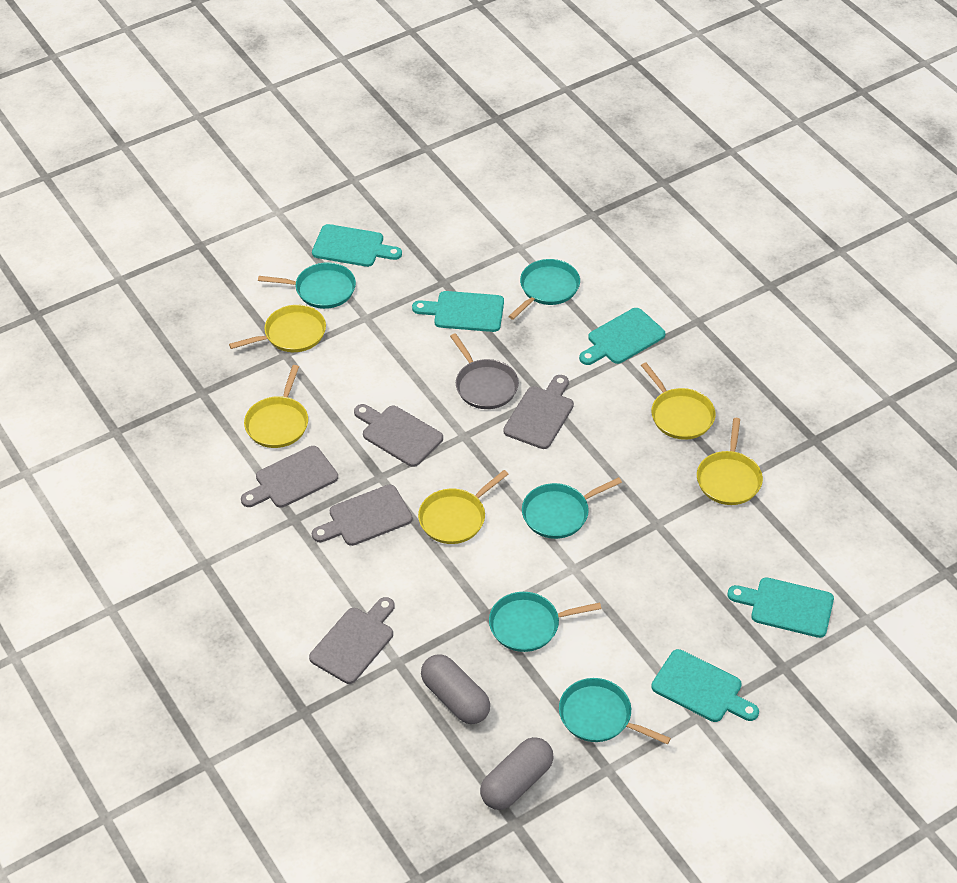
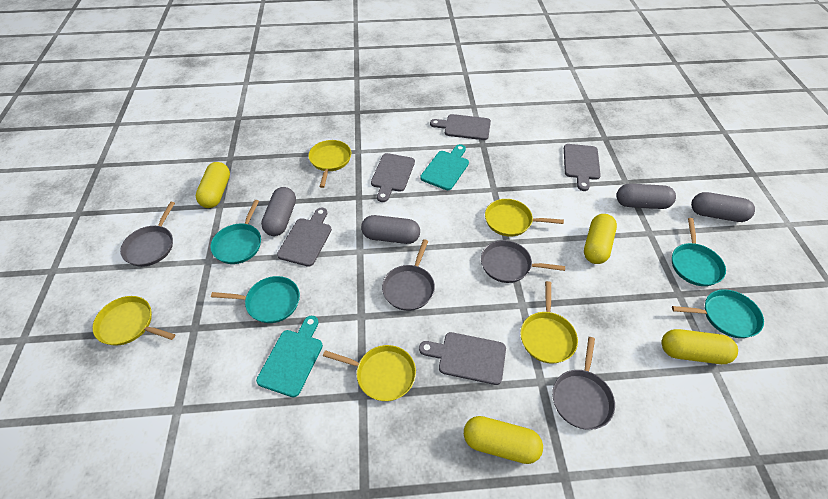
grey capsule: [421,654,490,724] [480,737,553,810] = 2 -> [261,187,296,236] [361,215,420,244] [616,184,676,209] [691,192,755,222] = 4
grey pan: [450,333,519,409] = 1 -> [120,202,175,267] [382,239,435,311] [481,240,565,283] [552,337,615,430] = 4
turquoise cutting board: [312,224,402,267] [412,291,504,332] [579,308,666,365] [651,649,759,722] [728,577,834,638] = 5 -> [256,316,323,397] [420,144,469,190] = 2
turquoise pan: [258,263,356,309] [489,592,601,652] [508,259,580,320] [522,477,622,539] [559,678,671,745] = 5 -> [210,200,261,264] [211,276,300,323] [672,218,726,286] [672,289,764,338] = 4
yellow capsule: none = 0 -> [196,162,230,208] [464,416,543,464] [584,214,617,264] [661,329,738,364] = 4

